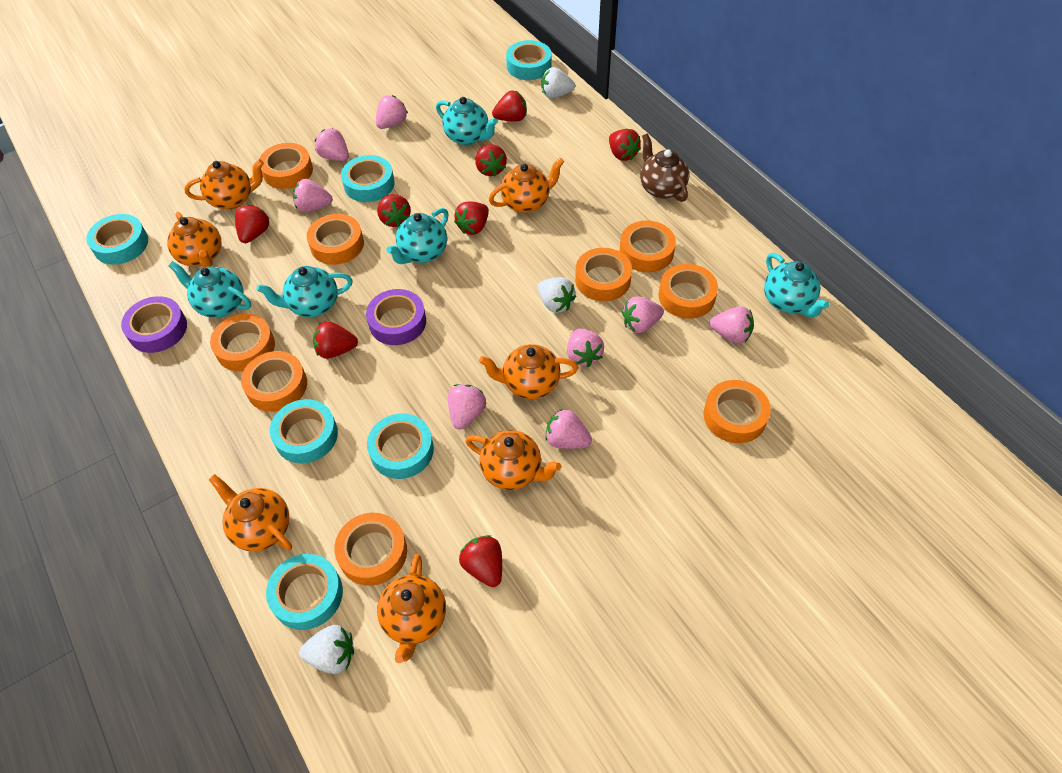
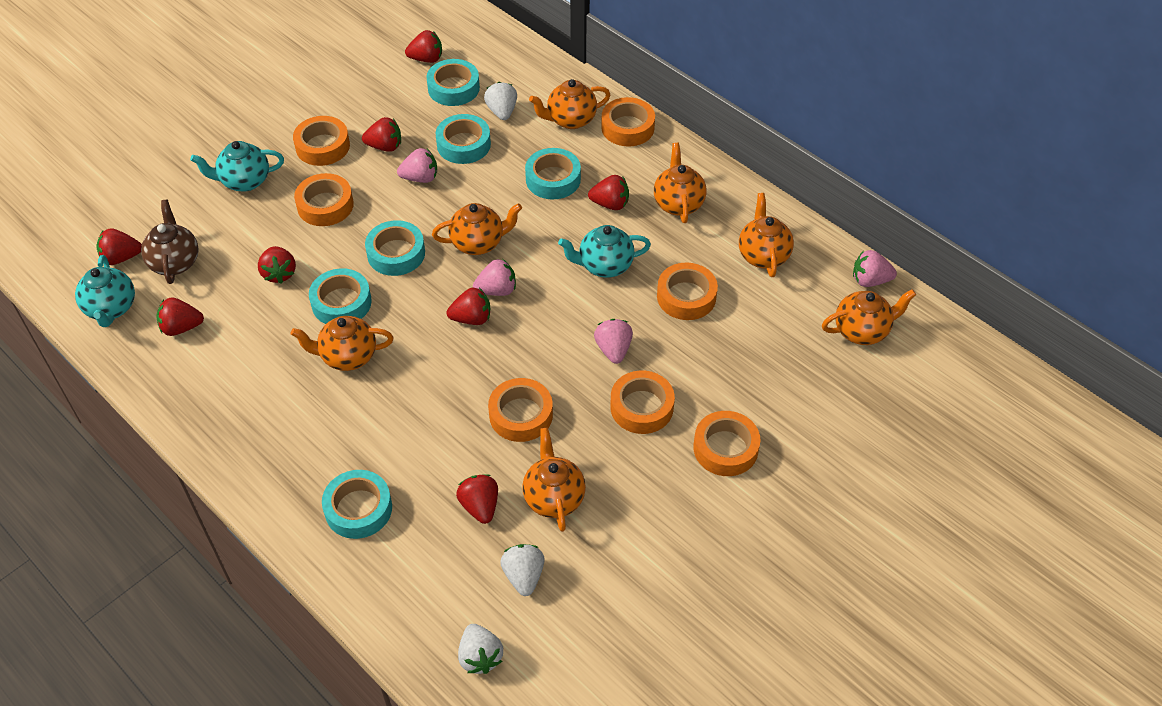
orange tape: [210,314,275,372] [241,351,307,412] [259,143,313,189] [307,214,364,265] [334,513,407,586] [575,248,632,301] [620,220,676,272] [659,264,718,319] [703,380,771,443] = 9 -> [293,116,350,166] [294,173,354,226] [488,378,553,442] [601,97,655,146] [610,370,675,434] [657,263,718,320] [693,411,760,476] = 7
pink strawberry: [293,179,333,212] [315,128,349,161] [376,95,408,129] [448,384,486,430] [545,408,592,449] [567,328,604,367] [622,296,664,333] [709,306,754,344] = 8 -> [397,148,437,183] [473,259,516,296] [594,319,633,364] [853,250,897,287] = 4
purple tape: [121,296,187,353] [366,289,426,345] = 2 -> none = 0
turquoise teapot: [169,261,251,318] [257,266,353,317] [386,208,448,264] [436,97,498,145] [764,253,829,318] = 5 -> [75,255,135,327] [190,141,284,192] [558,225,651,278] = 3

